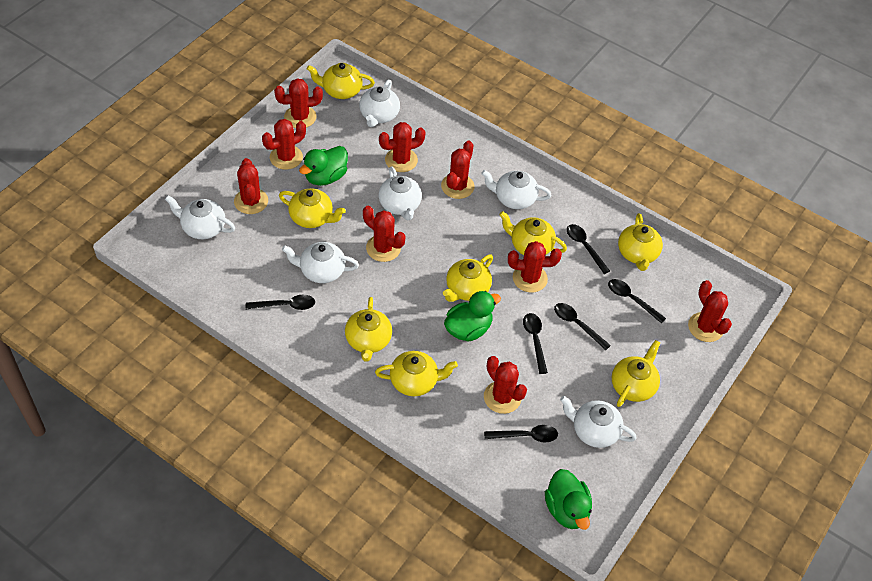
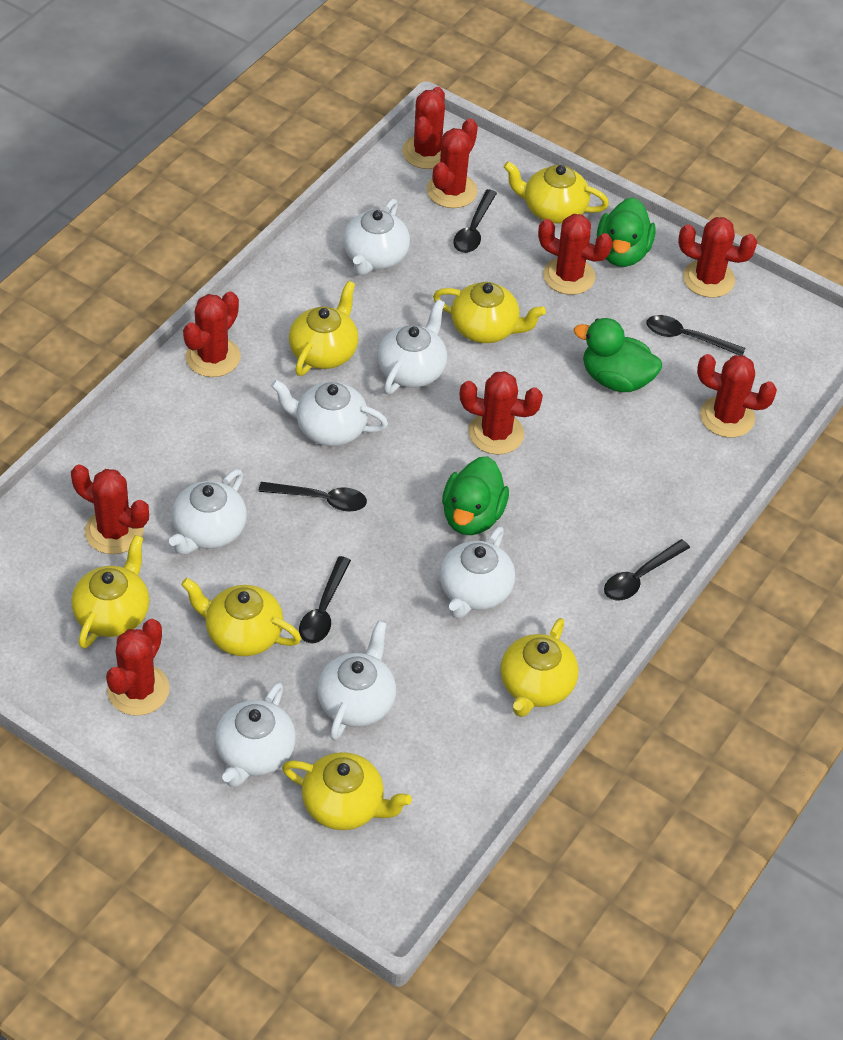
black spoon: [246,295,315,310] [484,425,558,442] [523,313,548,374] [554,303,611,350] [567,224,610,274] [608,279,666,323] = 6 -> [258,482,367,512] [299,556,351,643] [453,189,497,253] [604,539,690,601] [646,315,745,356] = 5
white teapot: [165,195,235,239] [282,242,359,283] [359,79,400,127] [379,166,422,220] [481,170,551,209] [560,396,637,448] = 6 -> [169,469,247,555] [215,682,296,788] [271,380,388,446] [317,621,396,740] [343,199,410,275] [377,299,447,394] [440,526,515,619] = 7
yellow teapot: [279,188,346,228] [307,63,375,99] [345,297,392,362] [375,351,458,396] [443,255,493,302] [499,211,567,255] [612,340,660,407] [618,213,663,271] = 8 -> [71,535,149,649] [181,578,301,656] [282,752,412,830] [289,281,359,376] [433,282,546,343] [500,618,578,717] [503,161,609,223] = 7

